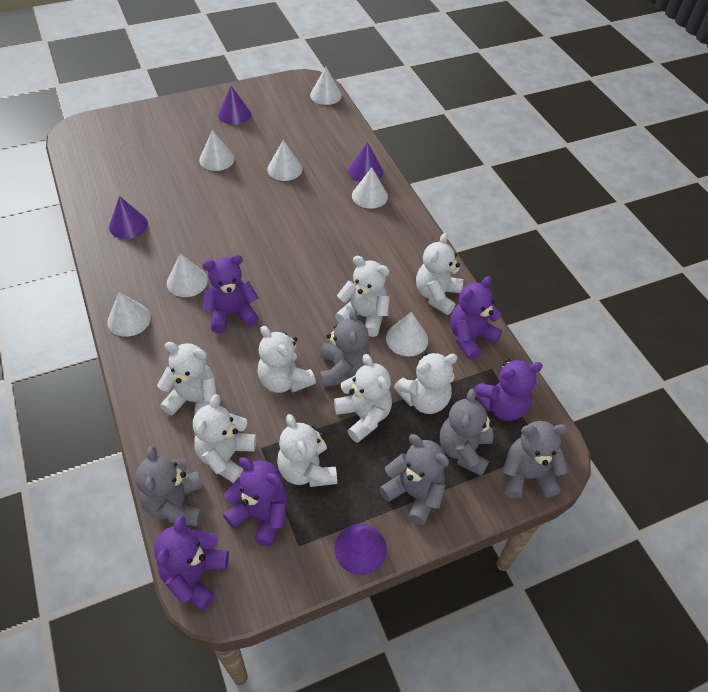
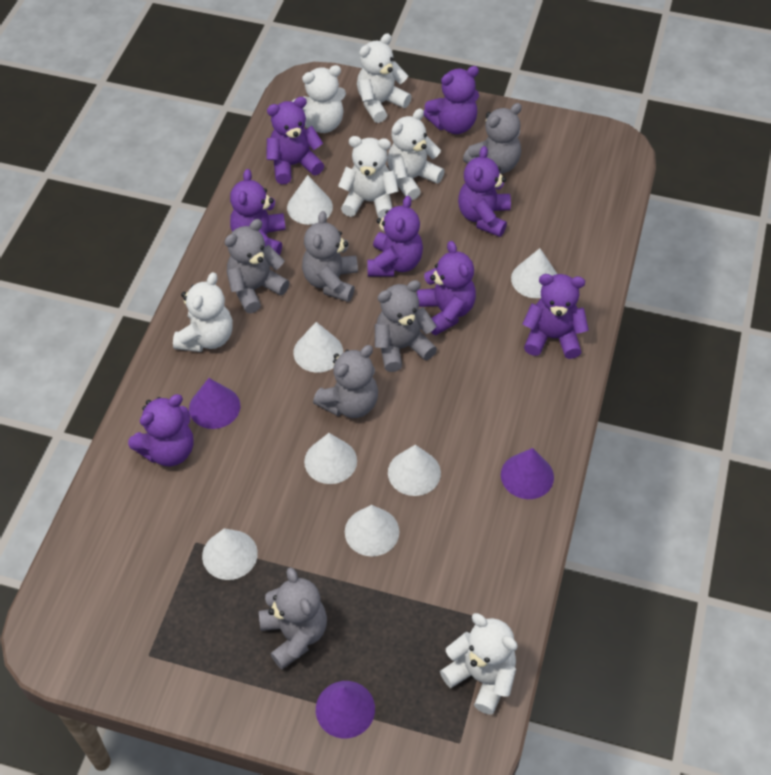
grey teddy bear: [135,446,202,527] [320,308,371,387] [379,434,449,525] [440,389,494,476] [502,421,568,499] = 5 -> [225,219,290,313] [259,567,327,669] [302,211,358,302] [313,345,378,418] [375,280,437,372] [463,103,522,174] = 6
purple cone: [109,196,148,239] [218,86,251,125] [334,524,387,575] [348,142,383,182] = 4 -> [189,378,241,429] [316,681,375,738] [501,448,554,499] = 3
purple teddy bear: [154,515,229,611] [203,255,259,333] [223,457,287,546] [450,276,502,360] [474,359,543,421] = 5 -> [128,394,193,466] [230,169,286,255] [266,97,324,184] [367,196,423,277] [417,241,476,335] [424,66,479,134] [458,146,511,237] [522,274,589,359] = 8
white teddy bear: [157,342,216,416] [193,394,256,483] [257,326,316,393] [277,414,337,487] [334,354,392,443] [335,256,389,337] [394,352,458,414] [416,233,463,315] = 8 -> [173,272,233,352] [292,65,346,133] [338,136,399,219] [357,33,412,123] [387,108,445,201] [440,613,518,715] = 6

